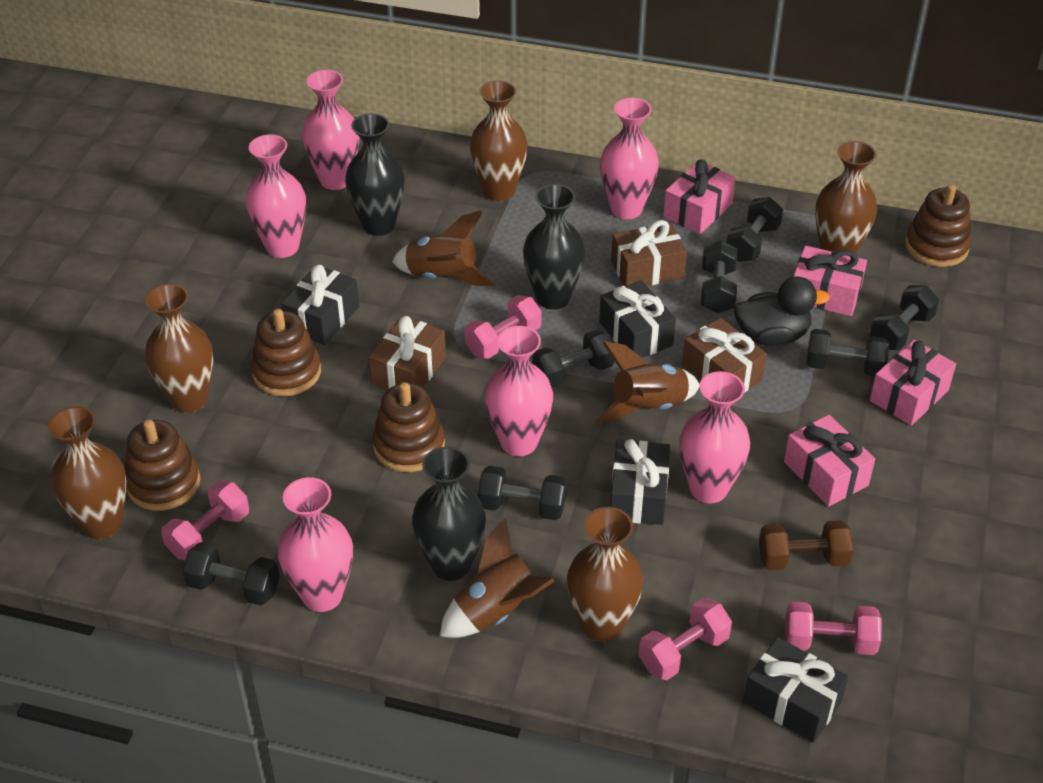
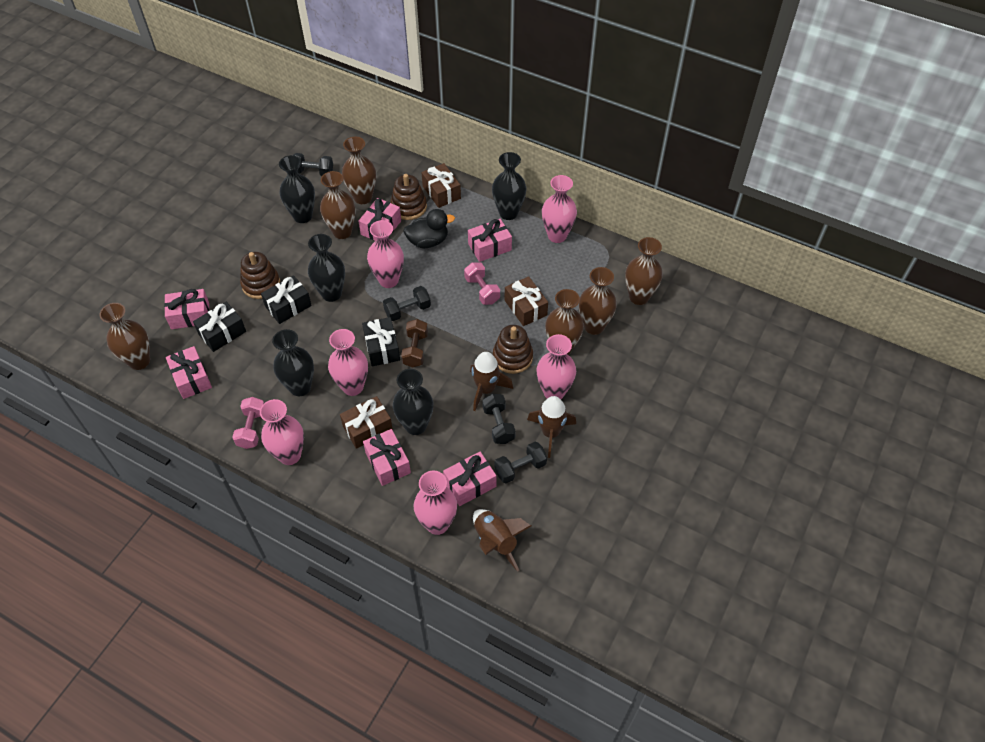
black dumbbell: [182,542,280,605] [478,466,567,520] [533,329,615,388] [701,240,737,313] [726,197,783,262] [807,329,889,376] [870,285,939,350] = 7 -> [293,153,333,176] [383,286,431,321] [482,394,516,444] [494,442,547,483] = 4
black gift: [281,265,359,345] [599,280,676,358] [610,439,670,525] [743,637,848,743] = 4 -> [193,302,246,352] [261,275,312,324] [362,317,400,366] = 3
black vase: [345,113,405,236] [412,447,486,581] [523,184,585,310] = 3 -> [272,329,314,396] [279,155,315,223] [308,234,345,302] [393,369,433,435] [492,152,526,220] = 5
brown stacking toy: [125,420,200,511] [251,309,321,396] [372,382,445,472] [905,184,971,267] = 4 -> [240,252,280,299] [390,174,427,220] [493,325,533,374] = 3
brown vase: [48,406,127,539] [145,284,213,413] [470,80,528,201] [567,507,644,642] [815,141,877,253] = 5 -> [99,303,150,370] [320,171,356,239] [342,137,376,204] [545,289,584,355] [579,267,617,335] [625,237,663,305] = 6
pink dumbbell: [161,481,249,560] [465,295,542,359] [639,598,732,680] [785,602,882,655] = 4 -> [232,397,264,449] [464,262,500,305] = 2
pink gift: [663,159,736,234] [784,415,875,507] [793,246,867,316] [870,340,956,426] = 4 -> [164,289,209,329] [166,346,212,399] [358,198,401,241] [363,429,411,486] [443,452,496,506] [468,219,512,262] = 6

